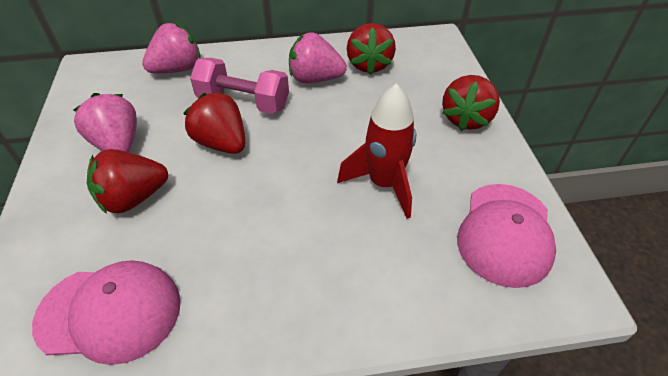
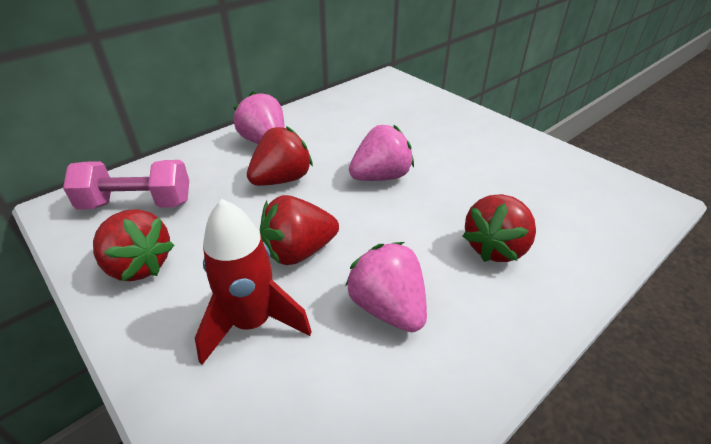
pink cap: [32,260,181,365] [457,184,556,288] = 2 -> none = 0

